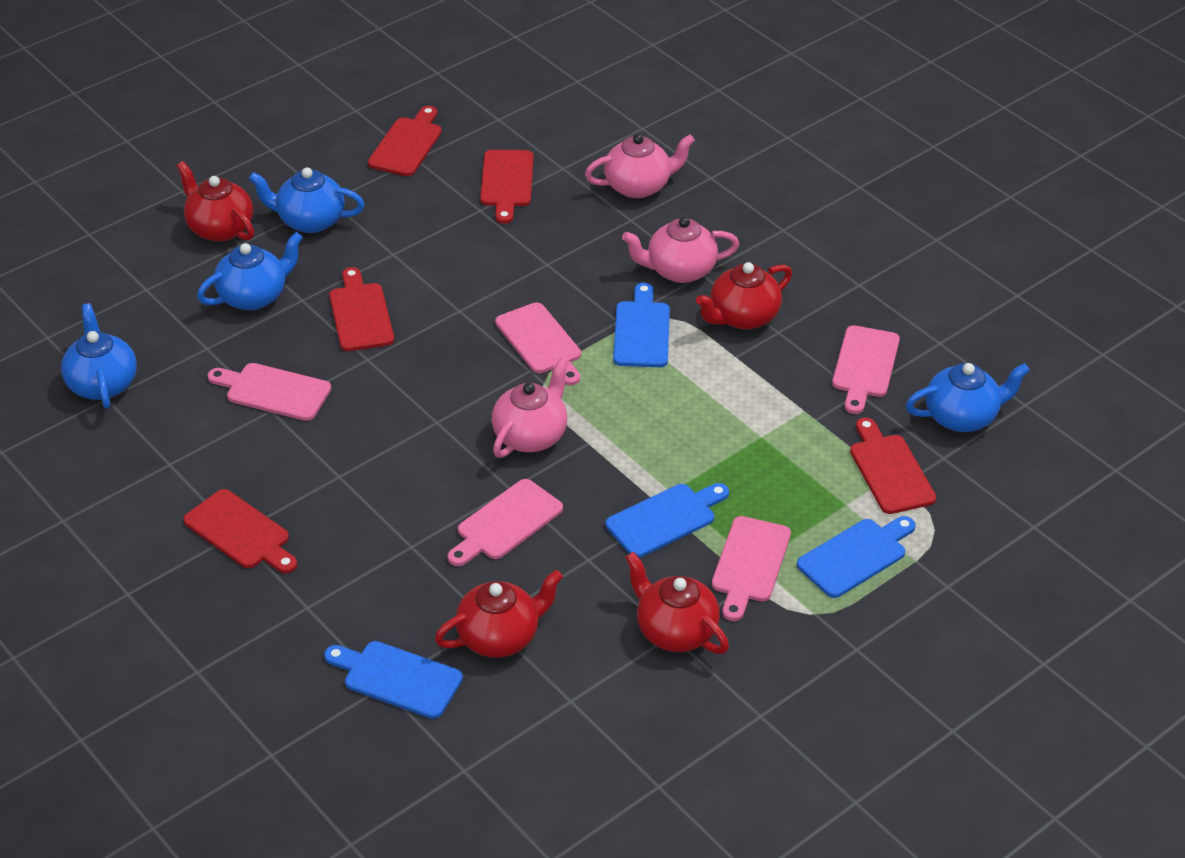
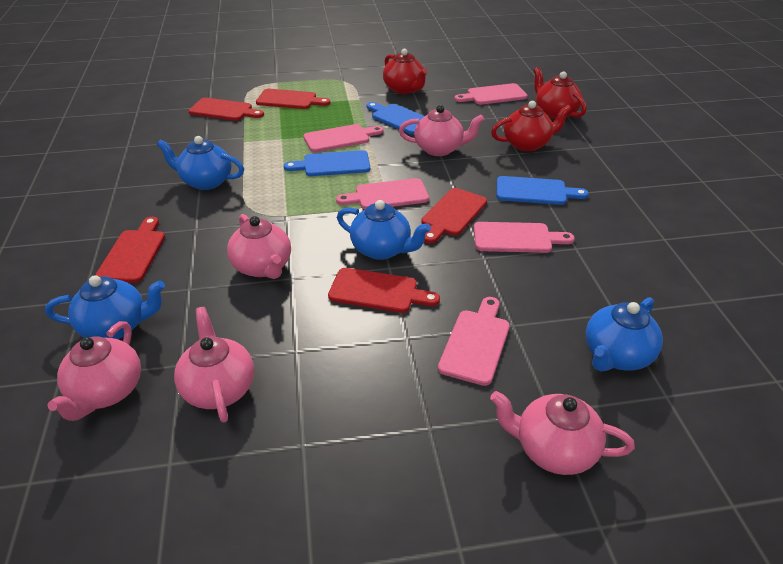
blue cutting board: [324,641,463,719] [606,483,729,558] [613,283,670,367] [797,516,916,598] = 4 -> [284,150,370,176] [366,102,425,135] [496,176,589,205] = 3
pink teapot: [492,358,568,458] [585,134,695,198] [622,217,739,283] = 3 -> [47,321,141,421] [174,307,254,423] [227,214,291,279] [399,105,484,156] [490,391,635,475] = 5
red teapot: [177,161,254,242] [434,570,563,658] [625,552,729,654] [696,262,792,330] = 4 -> [383,49,428,94] [491,101,571,152] [534,67,586,119] = 3

